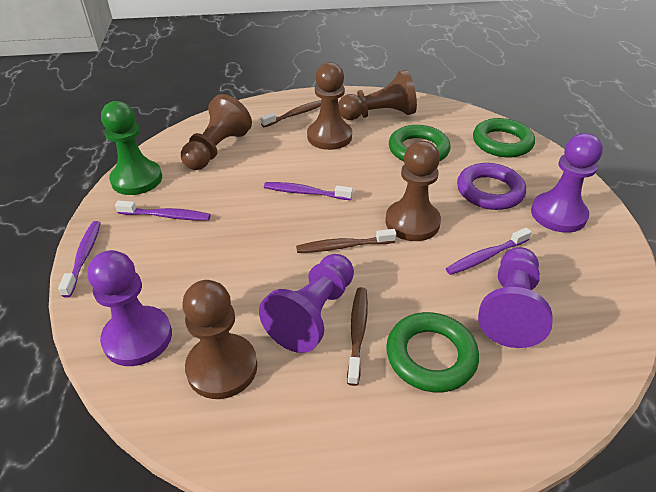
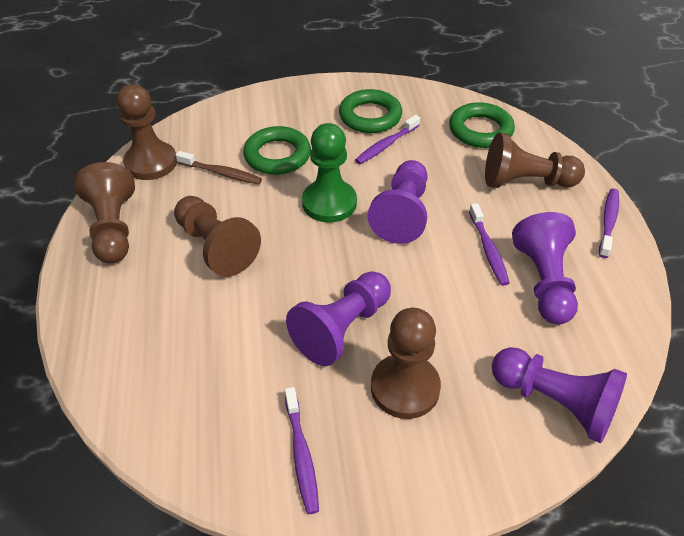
brown toothbrush: [260,100,321,127] [296,229,396,253] [347,287,368,386] = 3 -> [176,151,262,184] = 1
purple ring: [457,163,526,210] = 1 -> none = 0

